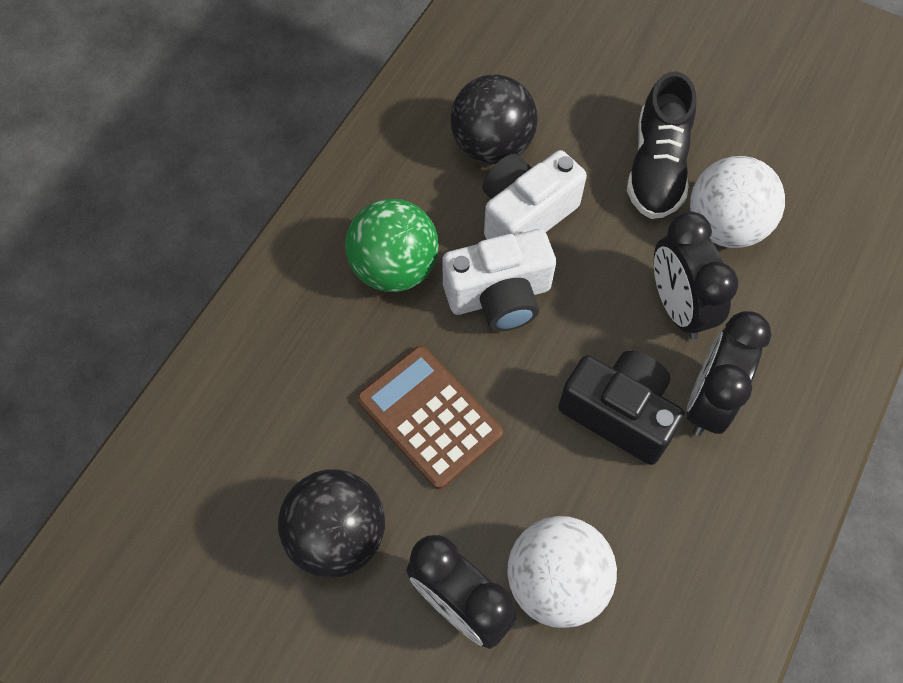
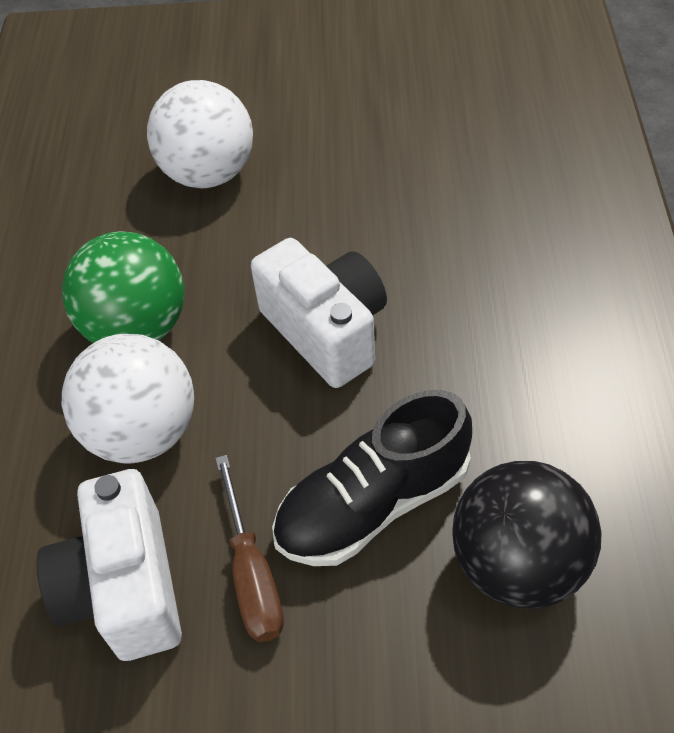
black ball: [278,469,385,578] [450,75,537,164] = 2 -> [452,461,602,609] = 1
black camera: [558,350,685,465] = 1 -> none = 0
black clock: [406,535,517,649] [654,211,738,340] [687,311,771,436] = 3 -> none = 0
brown calculator: [357,346,503,489] = 1 -> none = 0
brown screwdriver: none = 0 -> [215,455,284,642] = 1

